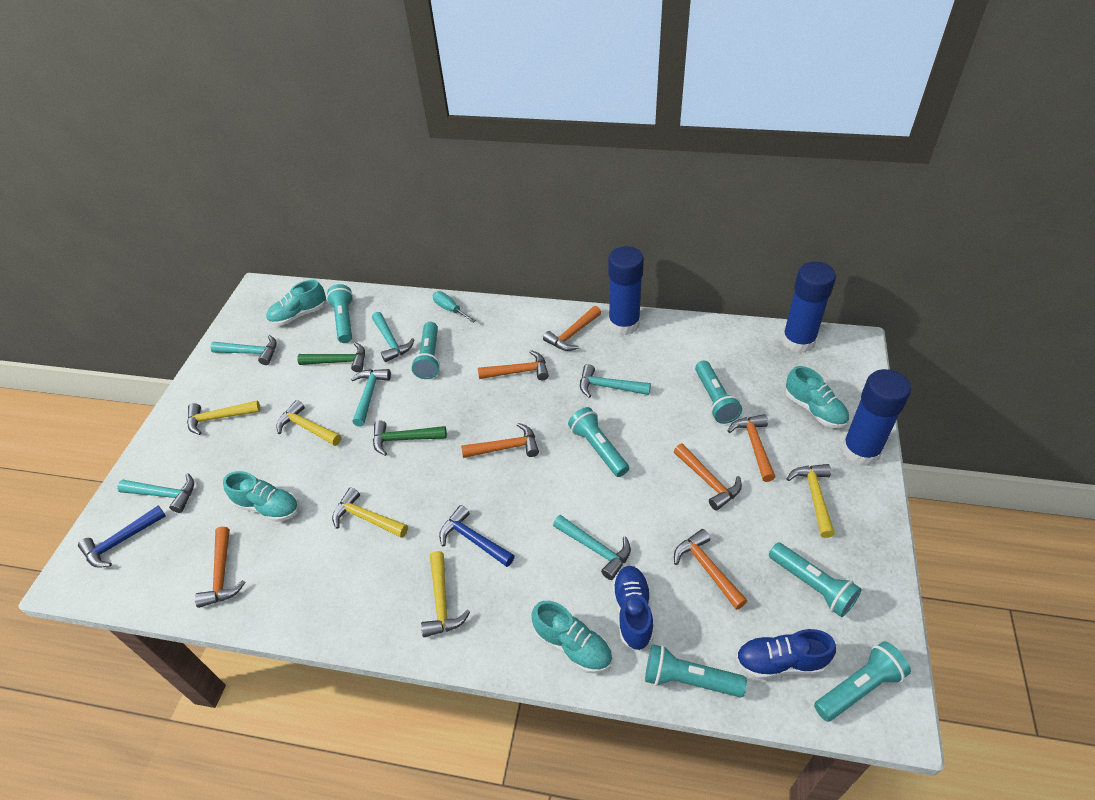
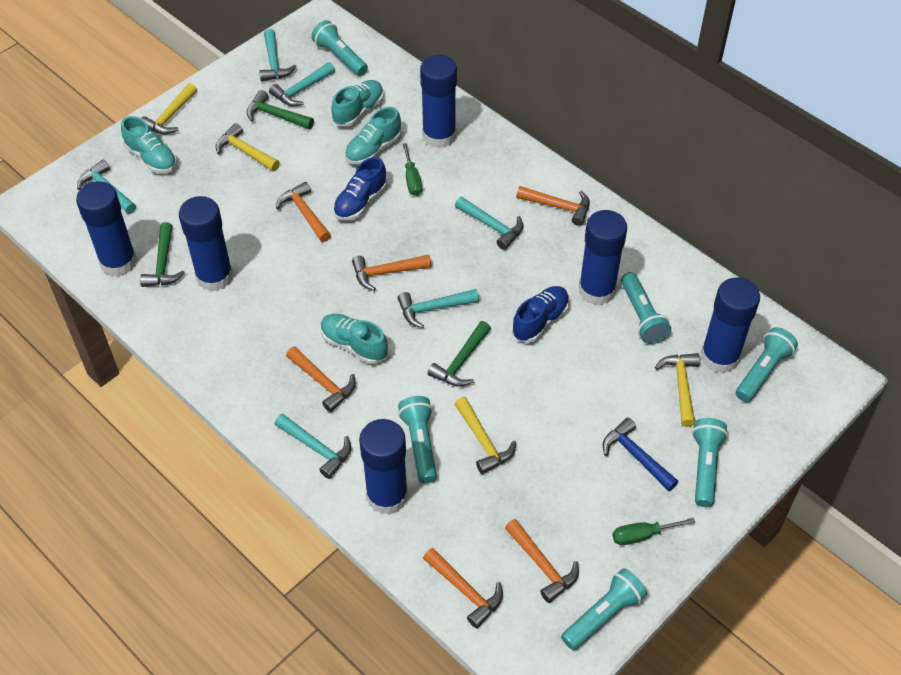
blue glue stick: [609,246,644,335] [782,262,836,353] [842,369,911,466] = 3 -> [76,181,137,276] [179,196,233,291] [359,419,408,515] [420,55,457,148] [579,210,627,305] [701,277,760,374] = 6
blue hammer: [78,506,166,568] [439,505,515,567] = 2 -> [603,418,678,491] = 1
green hammer: [298,342,365,372] [373,421,447,456] = 2 -> [140,222,185,287] [246,90,314,129] [428,321,491,387] = 3
green screwdriver: none = 0 -> [402,143,422,196] [612,518,695,545] = 2
orange hammer: [195,527,246,608] [461,423,539,458] [478,350,549,380] [543,306,601,351] [673,444,742,511] [674,529,747,610] [728,414,776,482] = 7 -> [276,182,331,242] [286,346,356,412] [352,255,431,291] [423,548,503,629] [505,519,579,603] [516,186,590,226] = 6
turquoise flashlight: [326,284,353,343] [411,322,440,379] [568,407,629,477] [645,644,747,697] [695,361,742,424] [769,542,862,617] [814,641,911,722] = 7 -> [311,20,368,76] [398,396,437,484] [561,568,647,650] [621,272,671,344] [692,418,728,507] [736,327,798,402] = 6
turquoise screwdriver: [433,291,476,323] = 1 -> none = 0
yellow hammer: [187,400,261,435] [276,400,341,446] [332,488,408,538] [421,551,470,637] [787,464,835,538] = 5 -> [141,83,197,134] [216,123,280,171] [454,397,516,474] [655,353,700,427] = 4

